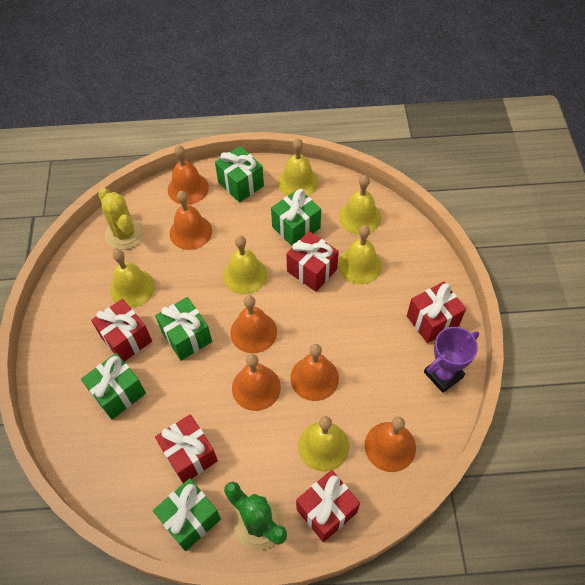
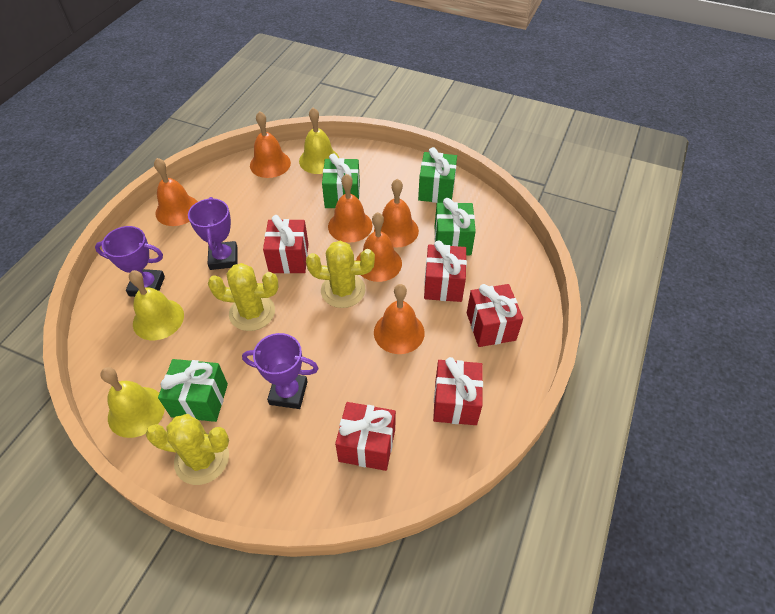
green cactus: [224,481,287,550] = 1 -> none = 0
green gift: [81,353,146,420] [153,478,221,551] [155,297,212,361] [215,146,264,203] [271,189,321,246] = 5 -> [158,359,228,422] [322,153,360,208] [418,147,457,203] [435,198,476,255] = 4
purple trophy: [424,327,479,393] = 1 -> [95,226,165,297] [188,197,238,270] [242,333,319,409] = 3
yellow bell: [110,249,155,308] [223,236,267,294] [278,138,319,196] [298,416,349,472] [338,225,382,284] [339,175,381,235] = 6 -> [100,367,165,438] [129,270,184,340] [299,108,339,174] = 3
yellow cactus: [99,188,145,250] = 1 -> [146,414,229,485] [208,263,279,331] [306,241,375,308] = 3

